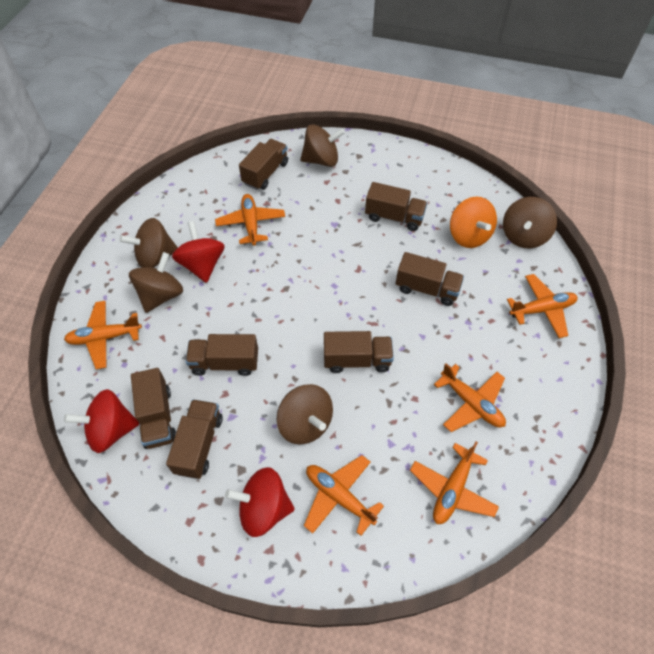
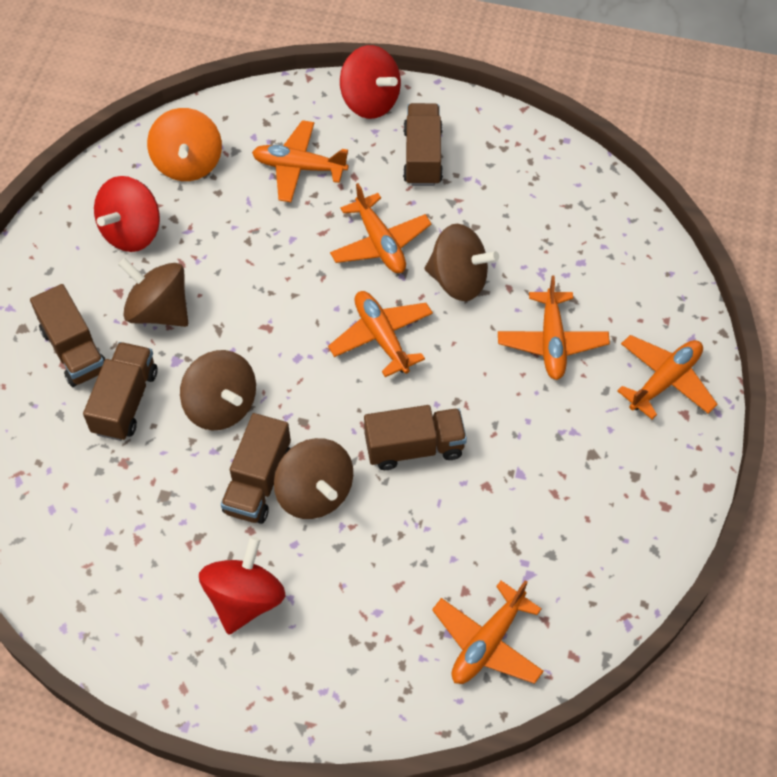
brown spinning top: [119,218,178,268] [129,252,183,313] [277,384,333,444] [300,124,345,167] [503,197,557,248] = 5 -> [118,258,188,327] [180,350,256,430] [274,438,353,519] [425,224,499,301] = 4
brown truck: [131,368,176,449] [166,399,223,479] [186,334,258,376] [239,139,288,190] [324,331,394,373] [365,182,427,231] [396,252,464,306] = 7 -> [30,284,106,387] [83,342,158,441] [221,413,291,524] [364,405,467,470] [403,103,443,186] = 5

